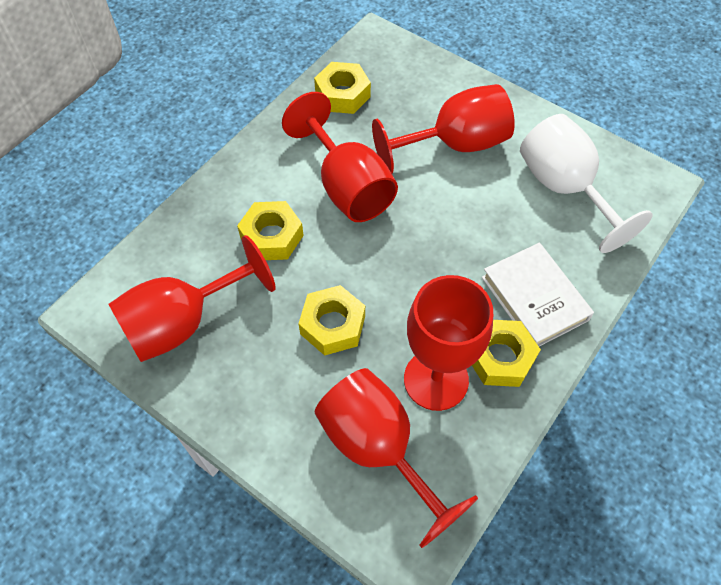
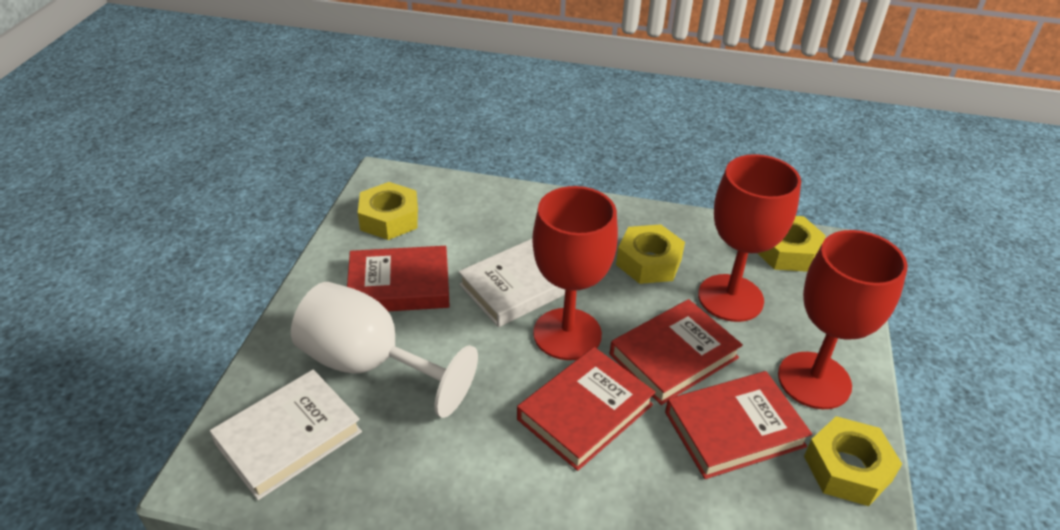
red book: none = 0 -> [347,246,450,311] [517,347,656,471] [610,299,743,405] [665,371,812,479] = 4
red goblet: [108,235,276,362] [282,92,398,222] [315,368,478,548] [372,84,515,173] [404,275,493,411] = 5 -> [532,186,618,360] [698,154,801,322] [778,230,908,409] = 3
white book: [482,243,594,347] = 1 -> [210,369,362,500] [459,238,565,327] = 2

